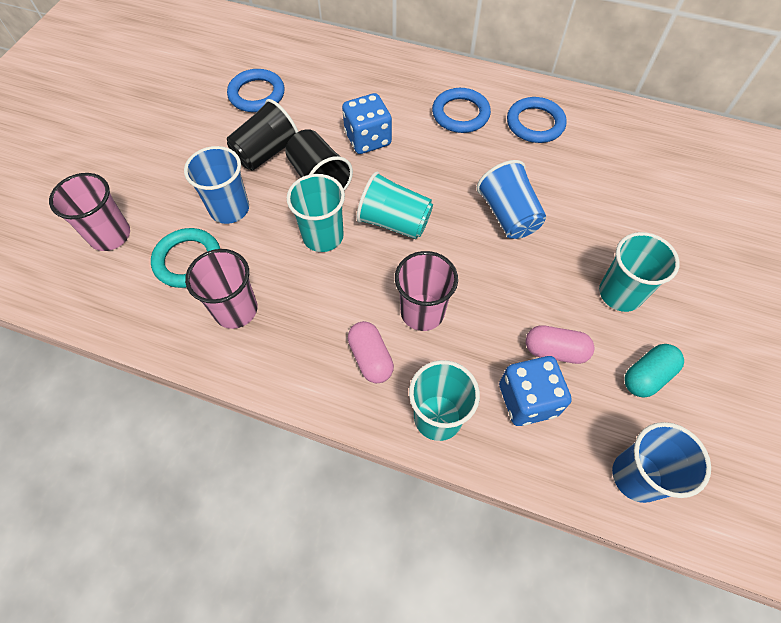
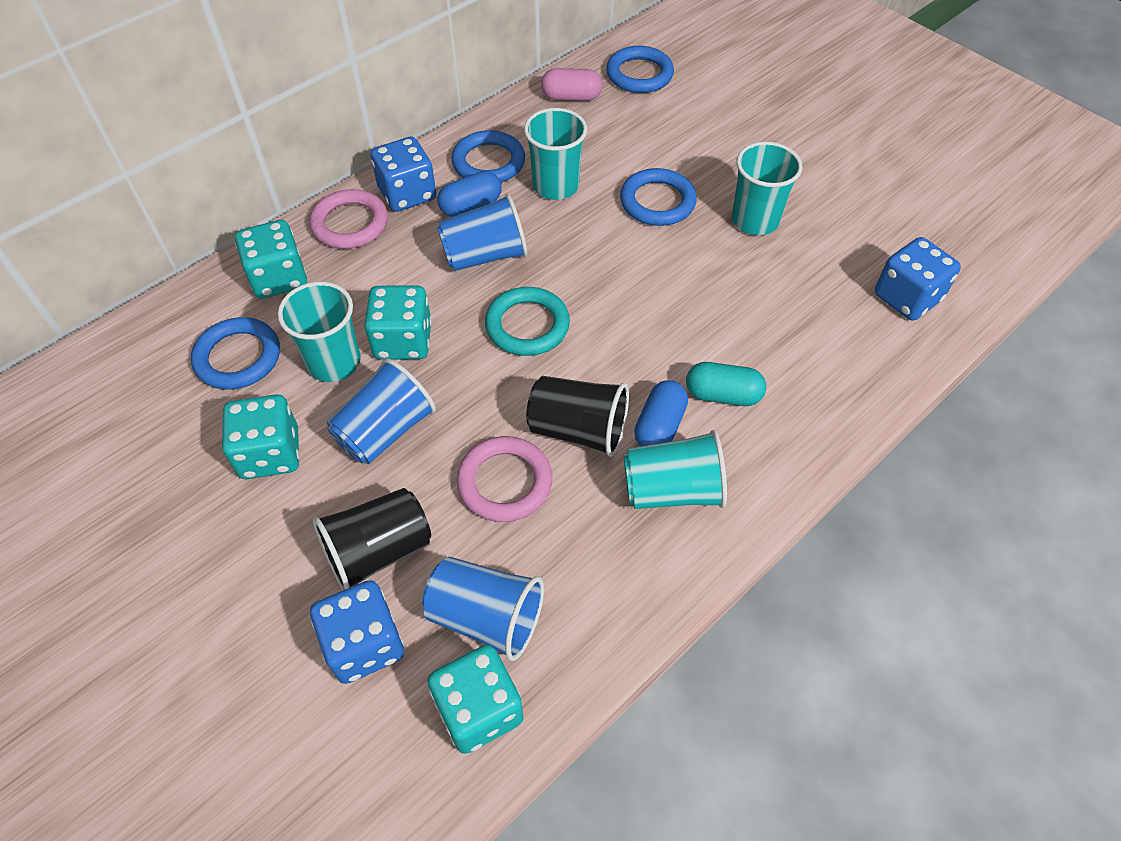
blue capsule: none = 0 -> [437,171,501,217] [634,380,688,446] = 2
blue dice: [342,93,392,154] [499,356,572,426] = 2 -> [310,580,404,684] [371,137,436,212] [875,237,961,321] = 3
blue ring: [227,69,285,112] [432,88,491,133] [507,97,567,143] = 3 -> [191,317,280,390] [451,130,525,183] [606,46,674,93] [620,168,697,226] = 4
pink capsule: [348,321,394,383] [526,326,594,364] = 2 -> [541,68,602,101] = 1
pink cup: [49,173,130,251] [185,249,258,329] [395,251,458,331] = 3 -> none = 0
pink ring: none = 0 -> [310,189,388,249] [457,436,552,522] = 2
turquoise dice: none = 0 -> [222,394,300,479] [235,220,307,299] [364,285,432,360] [427,645,524,754] = 4

